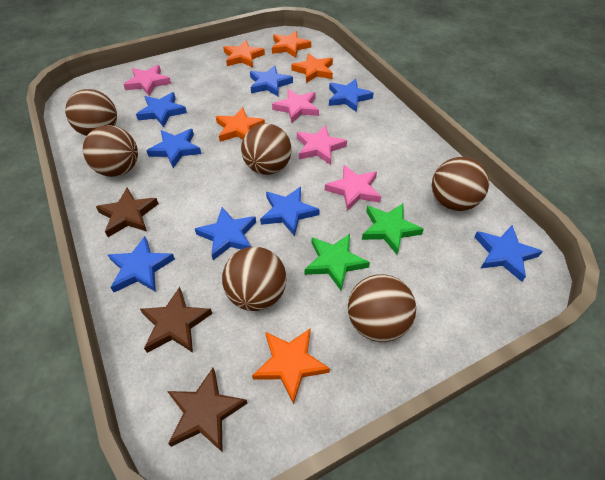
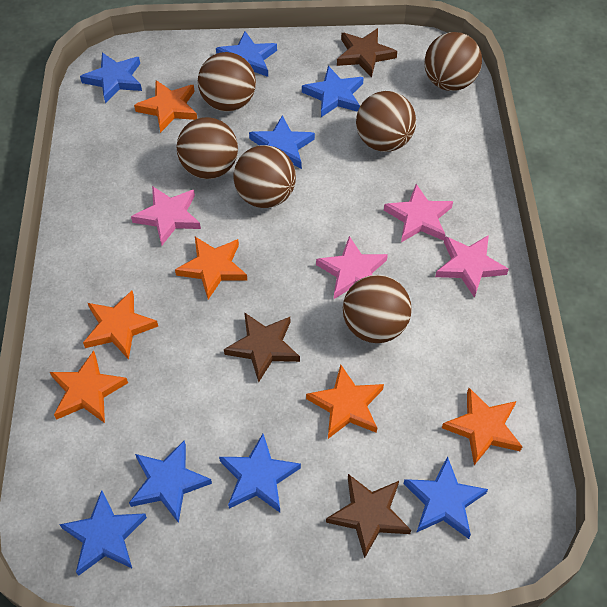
green star: [305,234,370,291] [362,204,424,255] = 2 -> none = 0
orange star: [216,107,265,142] [223,40,265,67] [252,328,330,404] [272,31,311,58] [291,53,333,83] = 5 -> [50,350,128,423] [83,290,158,360] [134,80,197,133] [175,237,247,299] [306,365,384,439] [442,388,523,465] = 6

